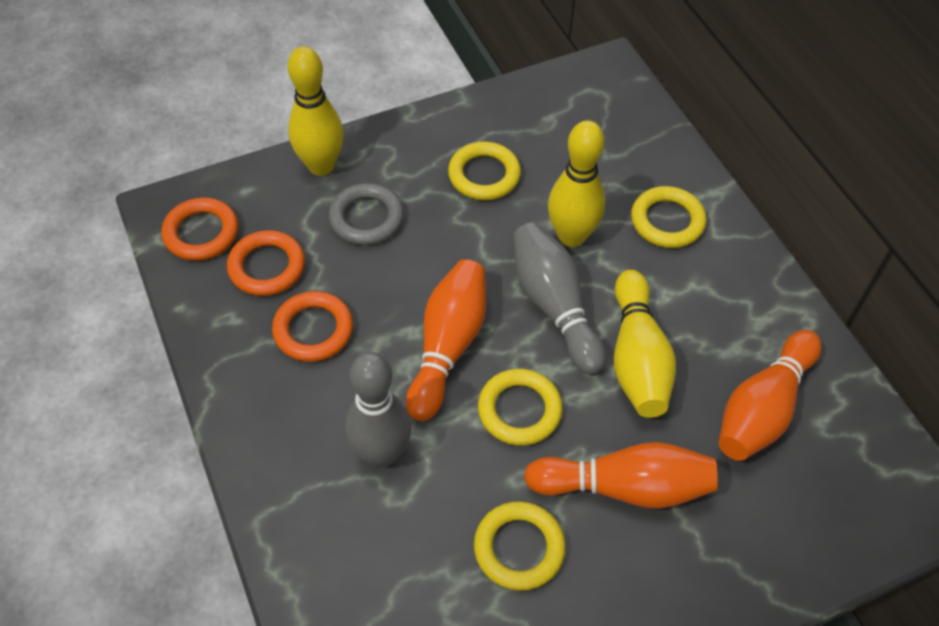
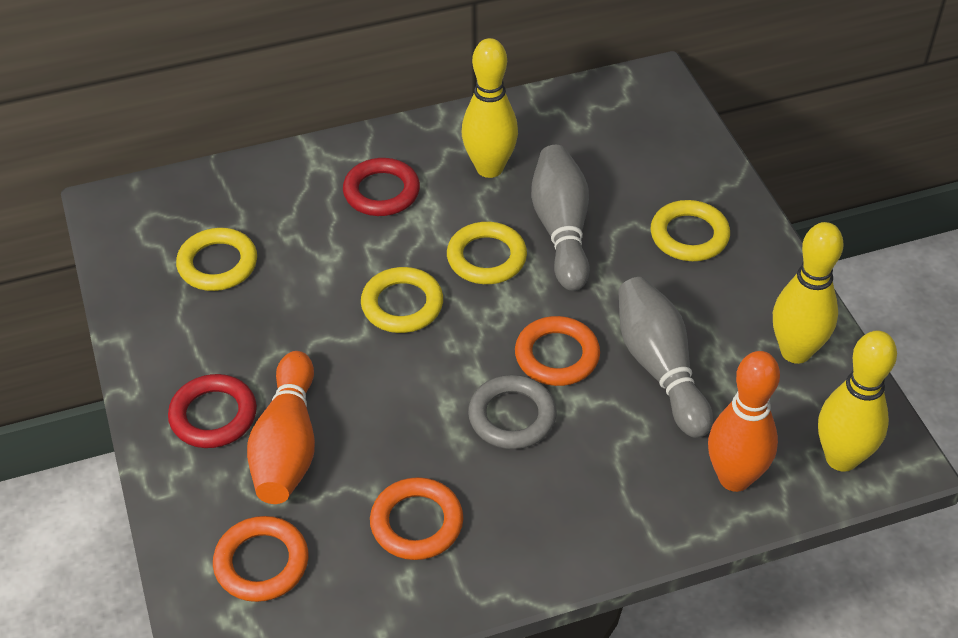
orange bowling pin: [406,259,486,421] [524,442,718,509] [719,330,822,461] = 3 -> [247,351,315,504] [708,351,780,492] = 2
red ring: none = 0 -> [168,374,257,448] [343,158,420,216] = 2

